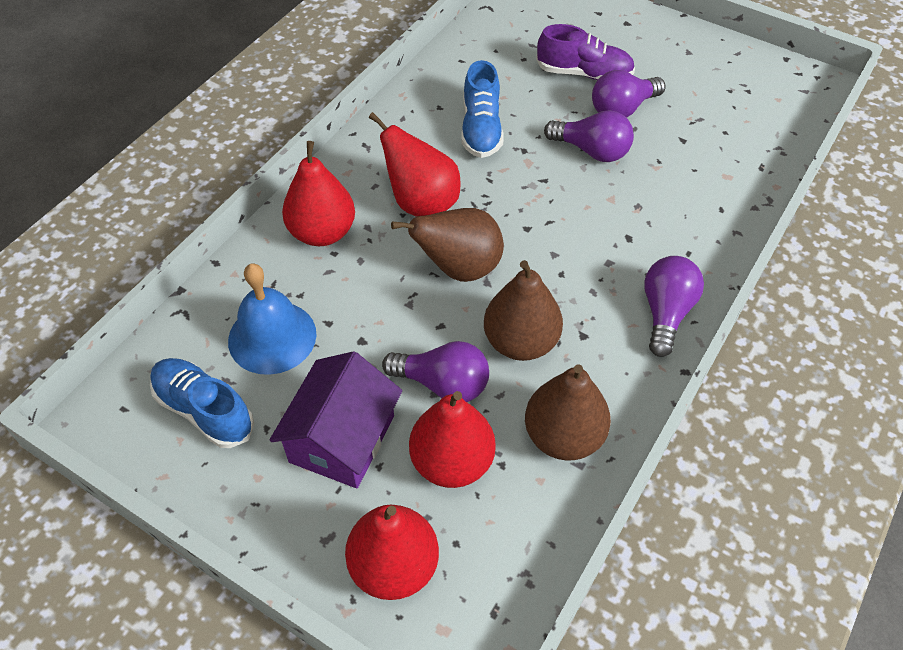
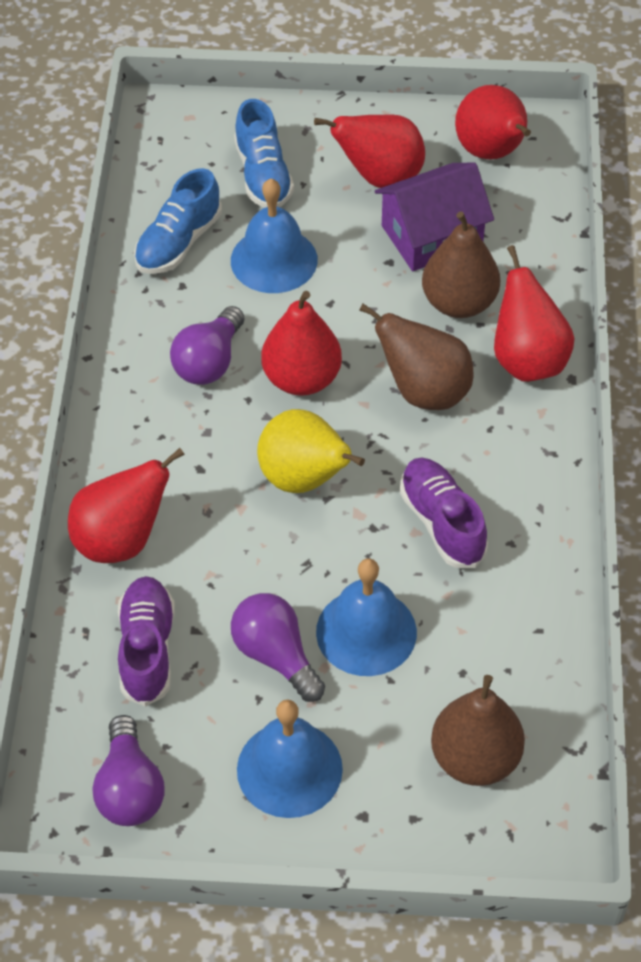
blue bell: [228,263,317,375] = 1 -> [231,179,318,293] [237,699,343,818] [316,558,417,676] = 3
purple light bulb: [382,341,489,402] [544,110,634,162] [592,70,665,118] [644,256,704,357] = 4 -> [93,715,165,826] [170,306,245,385] [231,593,325,702] = 3
purple shoe: [536,24,635,80] = 1 -> [118,576,175,707] [400,458,488,568] = 2
red pear: [282,141,355,246] [345,505,439,600] [369,112,461,217] [409,391,496,488] = 4 -> [68,448,185,563] [261,291,342,396] [314,115,425,188] [455,85,531,159] [494,245,574,382] = 5
yellow pear: none = 0 -> [257,409,365,493] = 1

